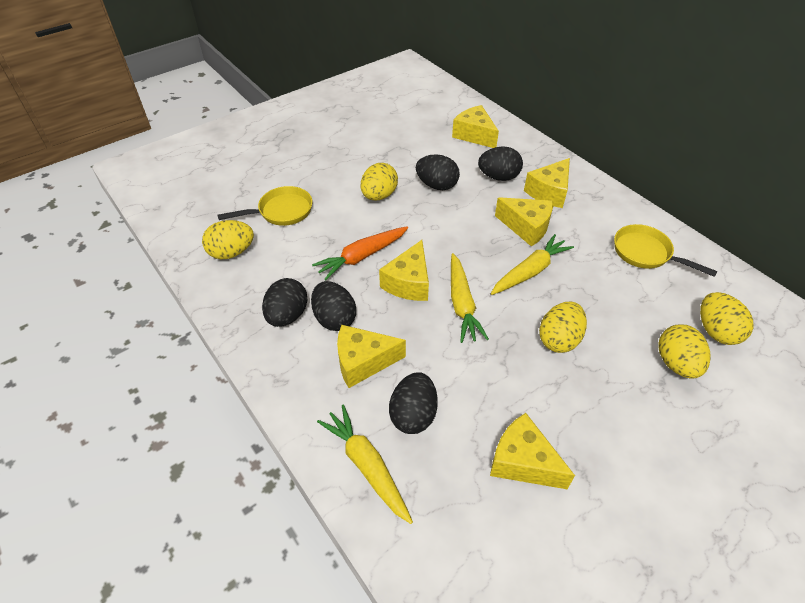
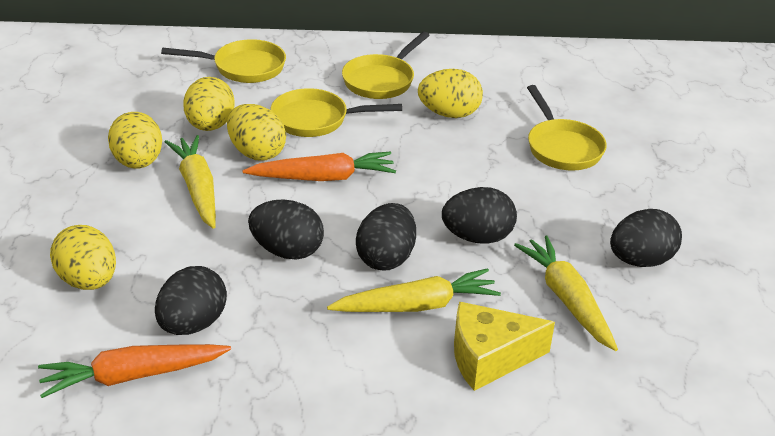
orange carrot: [312,226,408,280] = 1 -> [38,344,231,398] [242,152,396,181] = 2
yellow cheese: [337,325,406,388] [379,240,429,301] [452,105,499,148] [490,413,575,489] [495,197,553,247] [524,158,570,208] = 6 -> [454,302,555,391] = 1
yellow pan: [218,186,312,226] [614,224,718,277] = 2 -> [161,39,286,83] [271,88,402,137] [342,32,430,99] [527,85,607,170] = 4

